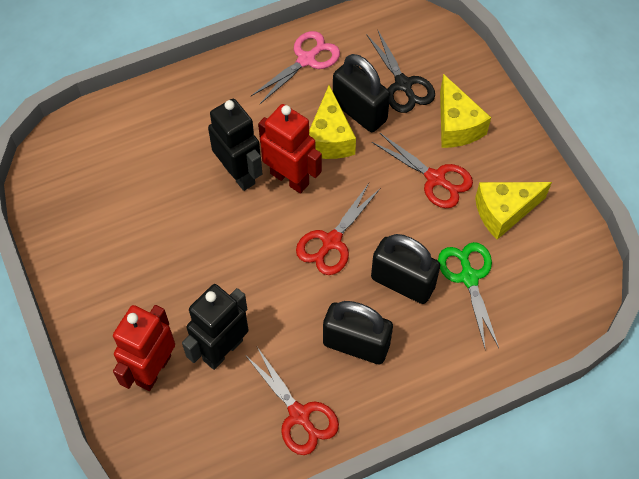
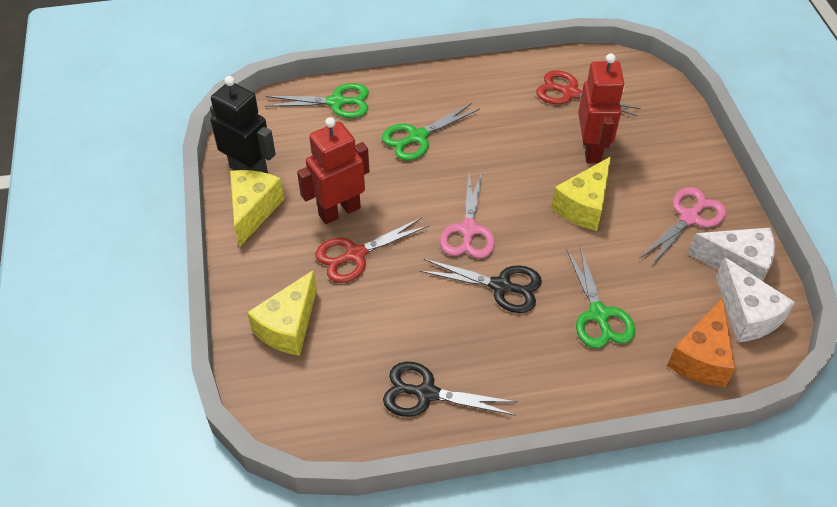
black padlock: [323,301,393,365] [333,54,390,132] [371,234,440,304] = 3 -> none = 0
black robot: [182,284,249,370] [208,99,262,191] = 2 -> [210,76,276,173] = 1
black scissors: [366,29,435,113] = 1 -> [383,361,517,417] [420,259,542,313] = 2
green scissors: [438,242,499,348] = 1 -> [265,83,369,118] [382,103,480,161] [566,246,635,348] = 3
orange cheese: none = 0 -> [667,298,735,387] = 1
pink scissors: [251,31,340,104] = 1 -> [440,172,495,259] [639,187,726,267] = 2
red scissors: [245,347,339,455] [296,183,380,275] [372,133,473,208] = 3 -> [315,217,429,283] [536,70,641,116] = 2
white cheese: none = 0 -> [688,227,775,281] [716,257,795,342] = 2

